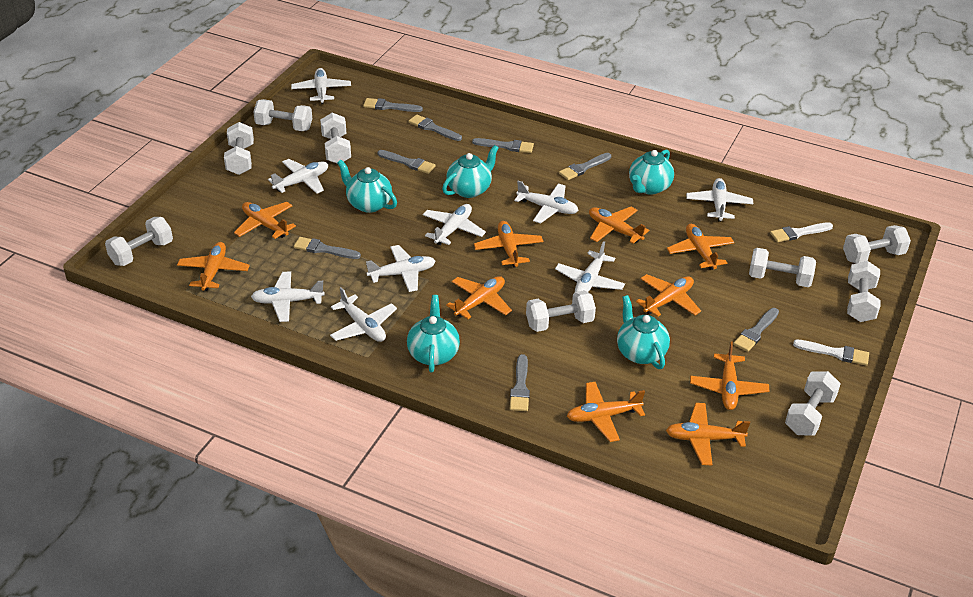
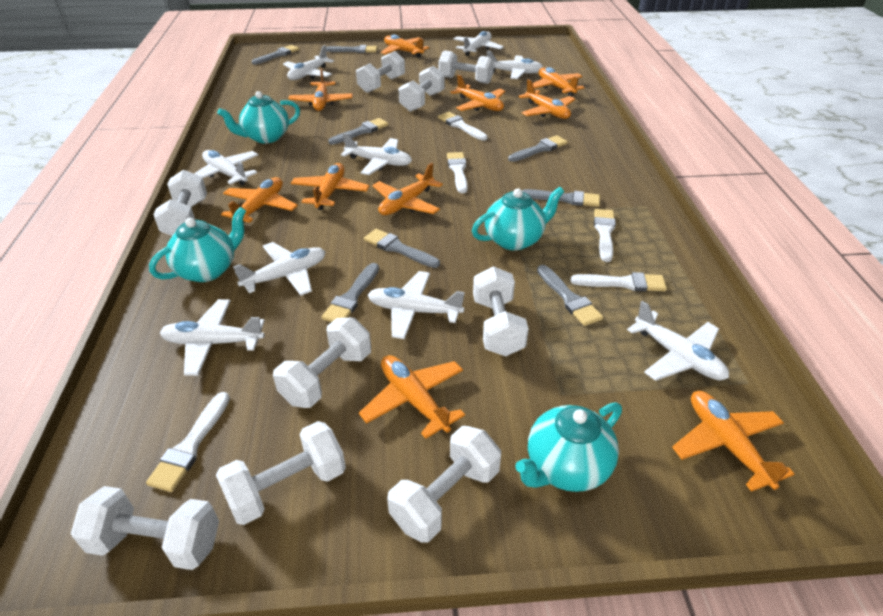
turquoise teapot: [337,160,397,213] [407,295,460,372] [442,145,499,198] [617,295,670,369] [629,150,674,195] = 5 -> [149,207,246,282] [217,91,300,143] [472,187,565,251] [515,402,622,492] = 4
white brush: [770,222,833,242] [793,340,869,366] = 2 -> [146,392,230,492] [438,112,488,141] [447,152,468,193] [571,272,667,292] [594,209,616,262] = 5

